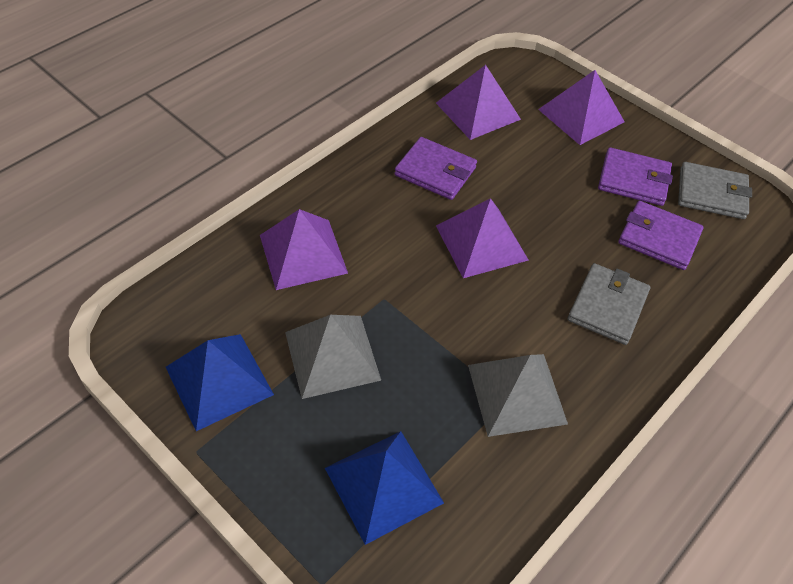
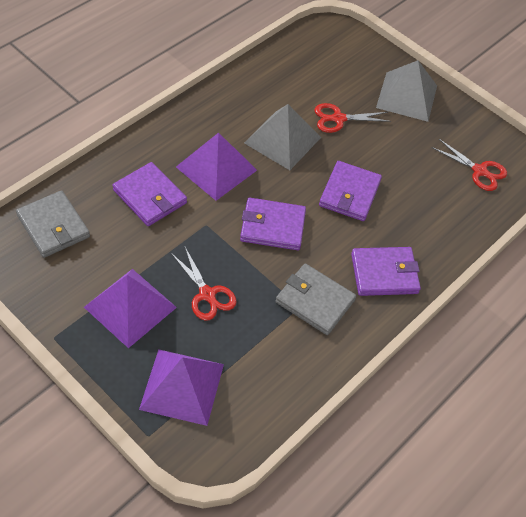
blue pyramid: [166,334,274,431] [325,431,444,545] = 2 -> none = 0
purple pyramid: [260,209,348,290] [436,65,521,140] [436,198,529,278] [538,70,625,145] = 4 -> [84,269,177,348] [139,349,224,426] [176,132,257,201] = 3
purple wallet: [394,137,477,200] [598,147,673,206] [618,201,704,270] = 3 -> [112,162,187,226] [240,197,306,250] [319,161,382,221] [351,247,421,296] = 4
red scissors: none = 0 -> [171,247,237,321] [314,103,391,133] [431,139,507,191] = 3

